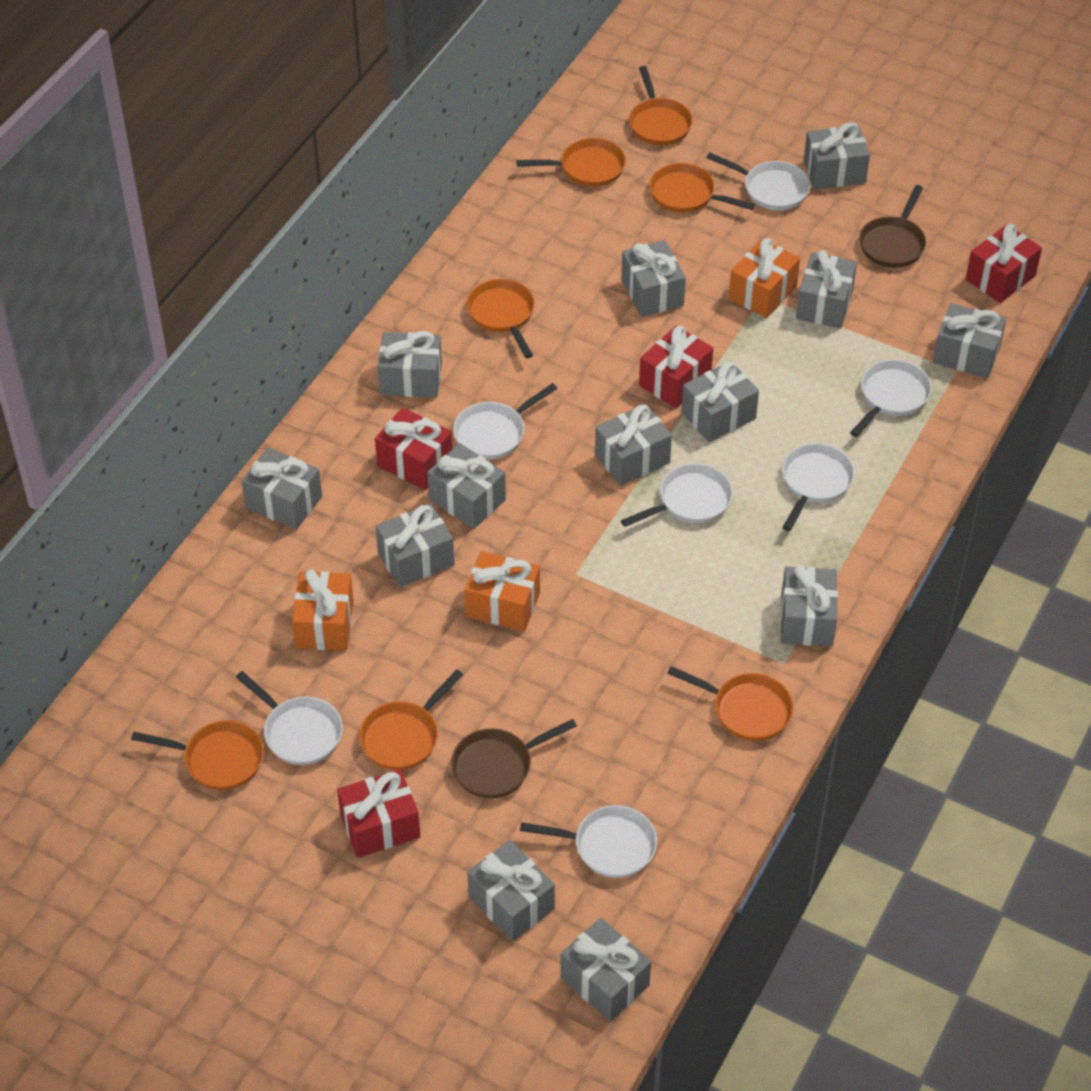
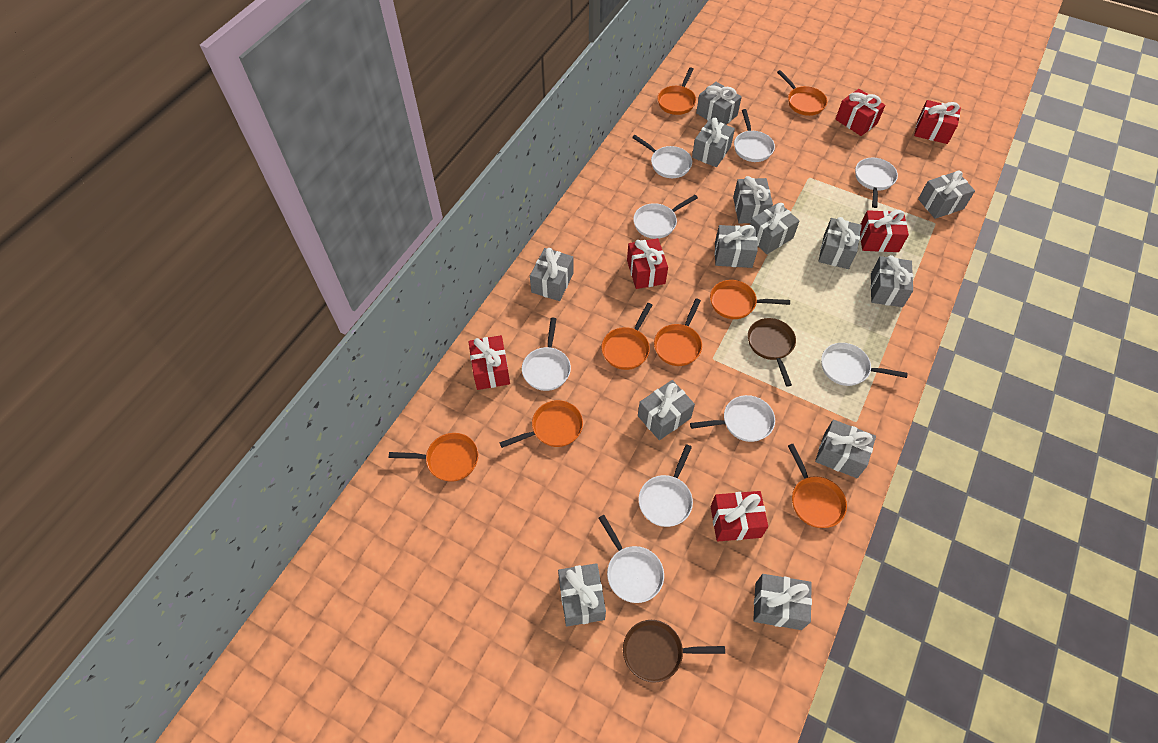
orange gift: [292,569,354,651] [465,551,540,631] [729,238,800,318] = 3 -> none = 0
orange pan: [131,720,264,790] [359,670,464,770] [467,279,535,358] [516,138,626,187] [629,66,693,145] [649,163,755,213] [667,666,793,741] = 7 -> [389,433,479,482] [500,400,583,448] [601,303,652,370] [654,299,702,366] [657,67,696,115] [710,280,790,319] [777,70,827,116] [788,444,847,528] = 8
red gift: [337,769,420,858] [375,408,452,490] [639,326,713,408] [966,224,1042,303] = 4 -> [468,335,510,390] [627,238,668,289] [711,491,768,541] [835,89,885,136] [860,210,909,252] [914,100,961,144] = 6
white pan: [236,671,343,765] [453,383,558,460] [520,805,657,878] [621,463,733,527] [706,152,810,211] [782,443,855,531] [850,360,932,437] = 7 -> [522,318,571,391] [599,515,664,603] [632,135,692,178] [633,195,698,239] [638,444,693,527] [690,395,775,442] [734,109,775,162] [821,343,908,386] [855,158,898,208] = 9

